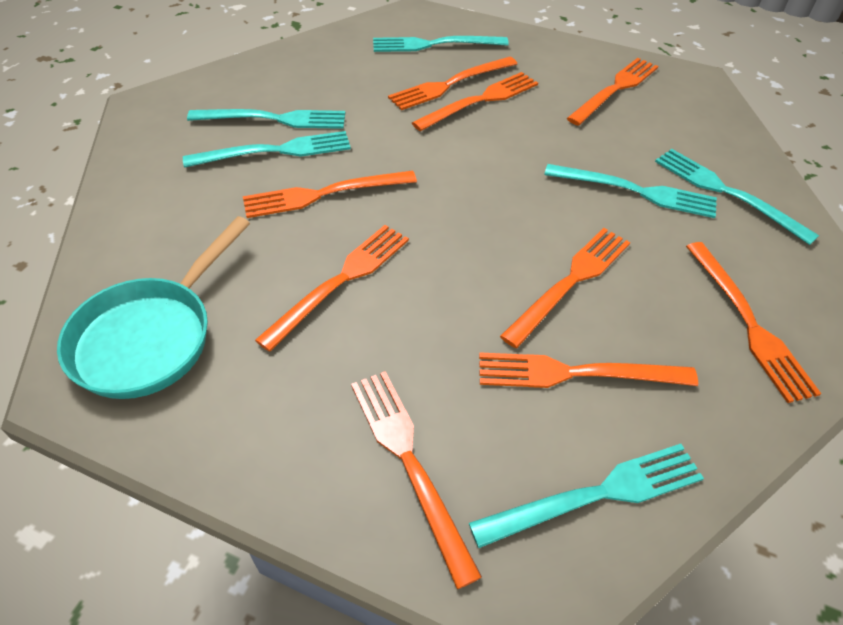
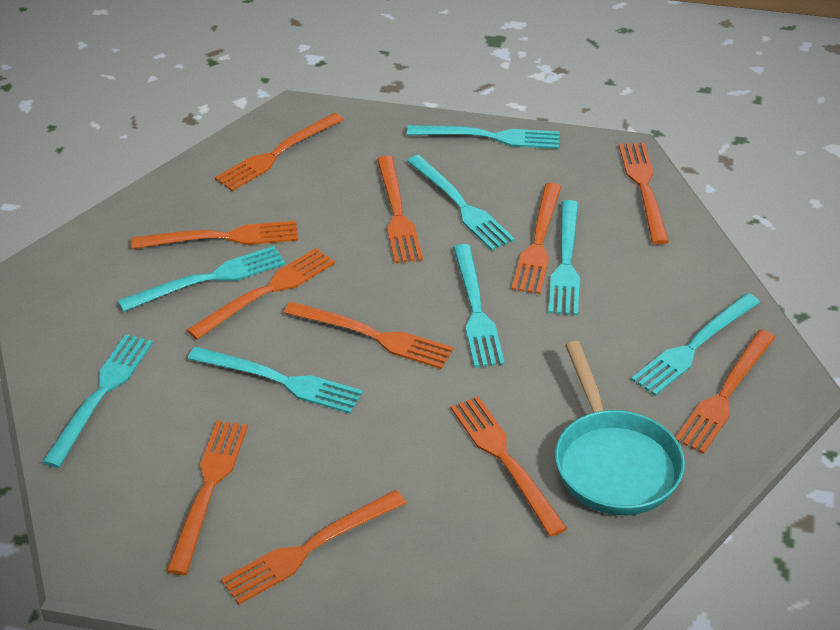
orange fork: [243,170,417,218] [255,225,409,352] [351,371,482,589] [388,57,517,110] [412,72,538,131] [479,352,698,388] [500,228,630,348] [567,58,658,126] [686,242,821,403] = 9 -> [131,221,298,249] [167,421,248,575] [187,248,335,339] [215,113,344,191] [221,490,406,605] [284,302,453,369] [377,156,423,263] [451,396,567,537] [512,183,561,294] [619,142,669,244] [675,329,776,454] = 11
turquoise fork: [183,131,351,168] [187,109,345,129] [373,36,509,52] [469,444,704,548] [544,164,717,218] [655,149,819,245] = 6 -> [42,334,153,468] [118,246,286,312] [188,347,363,414] [407,125,560,149] [407,155,515,250] [453,244,505,367] [548,200,580,315] [631,293,760,396] = 8

